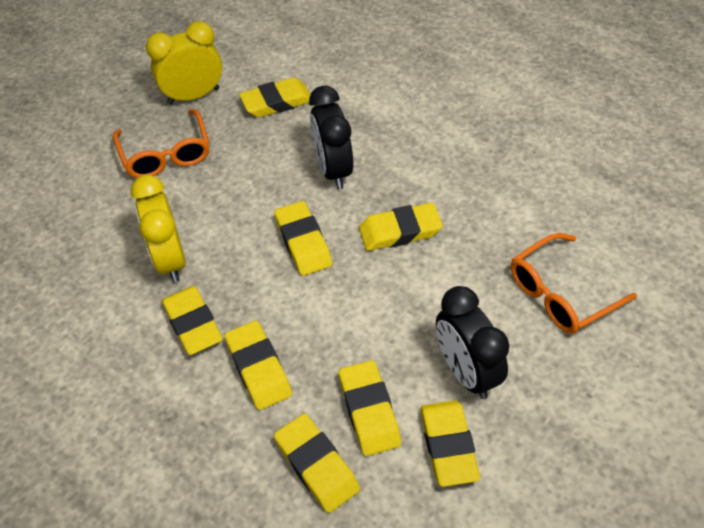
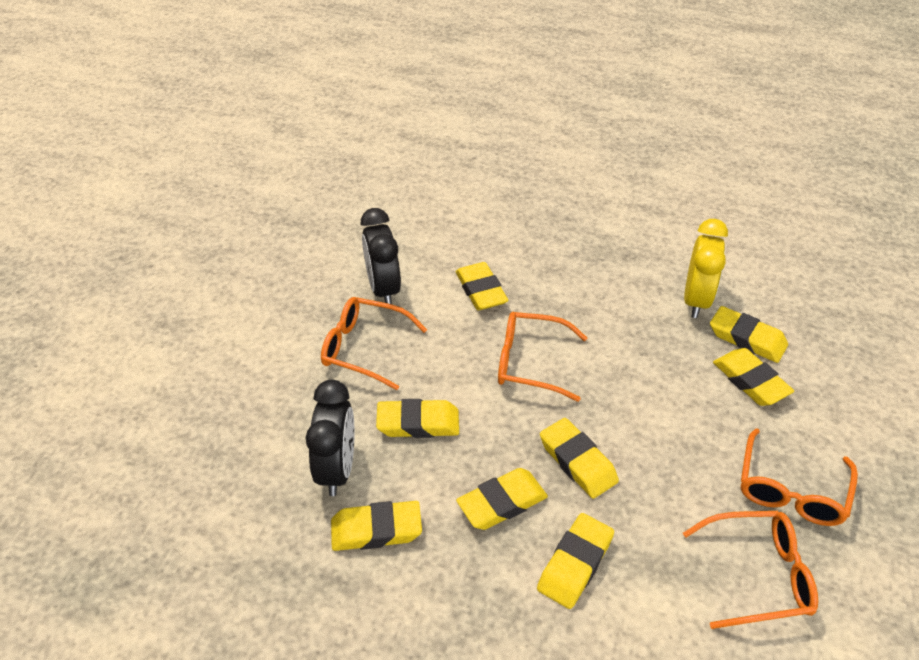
orange glasses: [113,109,210,178] [511,233,637,334] = 2 -> [321,297,427,390] [498,312,587,402] [683,511,818,629] [741,428,858,526] = 4
yellow clock: [131,175,186,283] [146,21,222,104] = 2 -> [684,219,728,318] = 1

